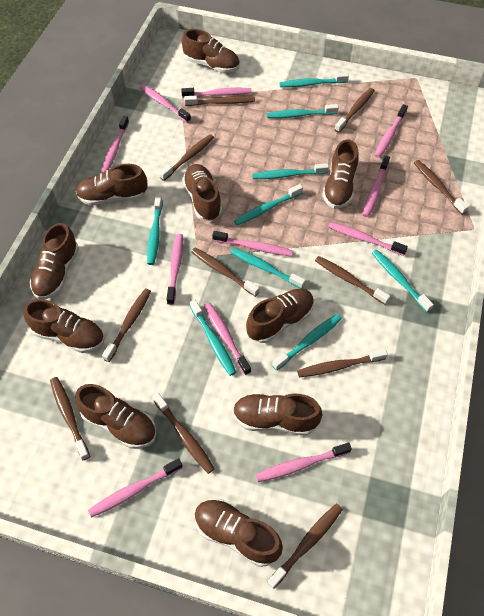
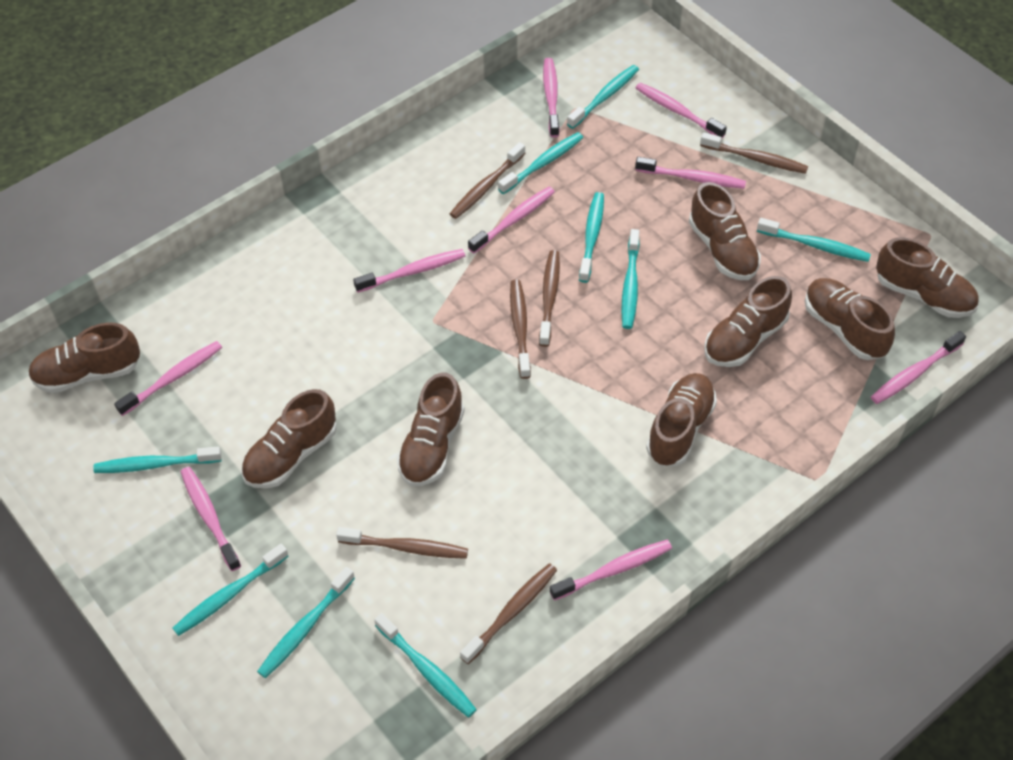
brown shoe: [23,299,105,353] [30,223,79,299] [75,384,156,449] [76,164,148,206] [182,29,240,73] [182,164,222,221] [195,499,283,567] [233,394,322,436] [246,289,314,343] [322,140,359,209] = 10 -> [28,323,140,393] [241,389,337,489] [397,372,465,486] [646,373,717,466] [689,182,761,280] [704,276,792,367] [805,278,895,360] [876,237,979,318] = 8
brown toothbrush: [50,377,90,460] [102,289,151,362] [153,393,215,474] [159,134,214,181] [184,96,255,106] [191,248,259,297] [267,504,343,589] [297,349,388,377] [315,256,391,305] [334,88,375,133] [414,160,469,215] = 11 -> [336,527,468,559] [450,142,526,219] [460,563,557,664] [510,280,531,379] [539,250,560,347] [700,132,808,174] = 6
pink toothbrush: [88,458,183,518] [100,116,129,174] [140,84,191,123] [167,234,183,305] [181,88,252,98] [204,302,251,375] [212,231,293,257] [255,442,352,482] [328,222,408,256] [363,155,390,217] [375,104,408,158] = 11 -> [114,341,222,416] [180,467,241,571] [353,249,465,293] [468,187,555,253] [543,58,560,137] [550,540,672,601] [635,157,746,189] [636,83,727,138] [871,331,966,404] = 9

